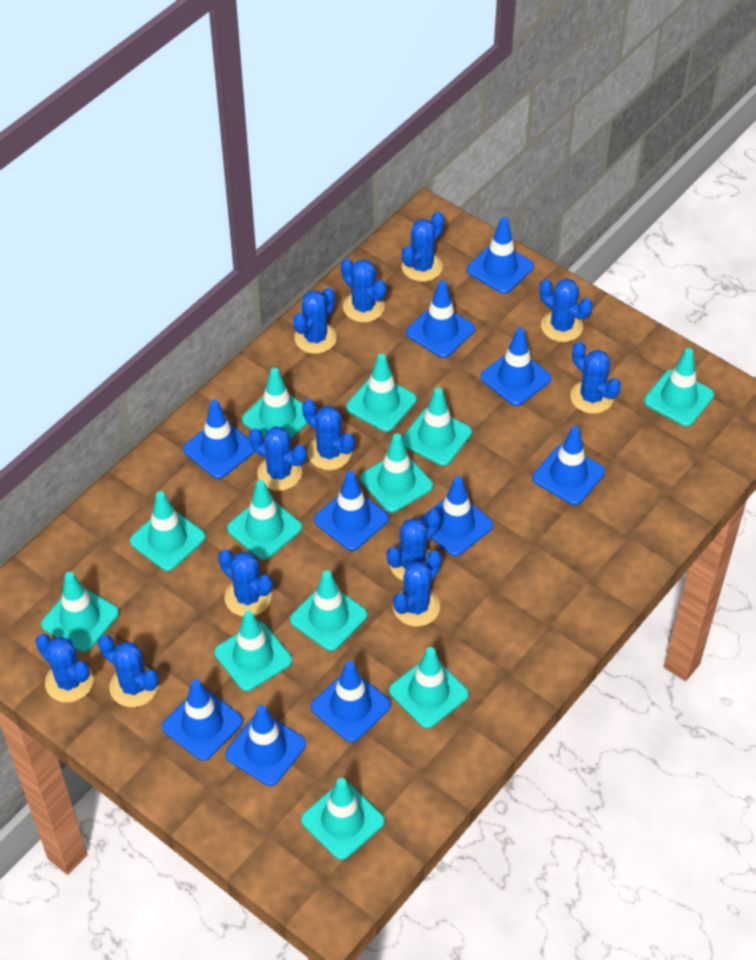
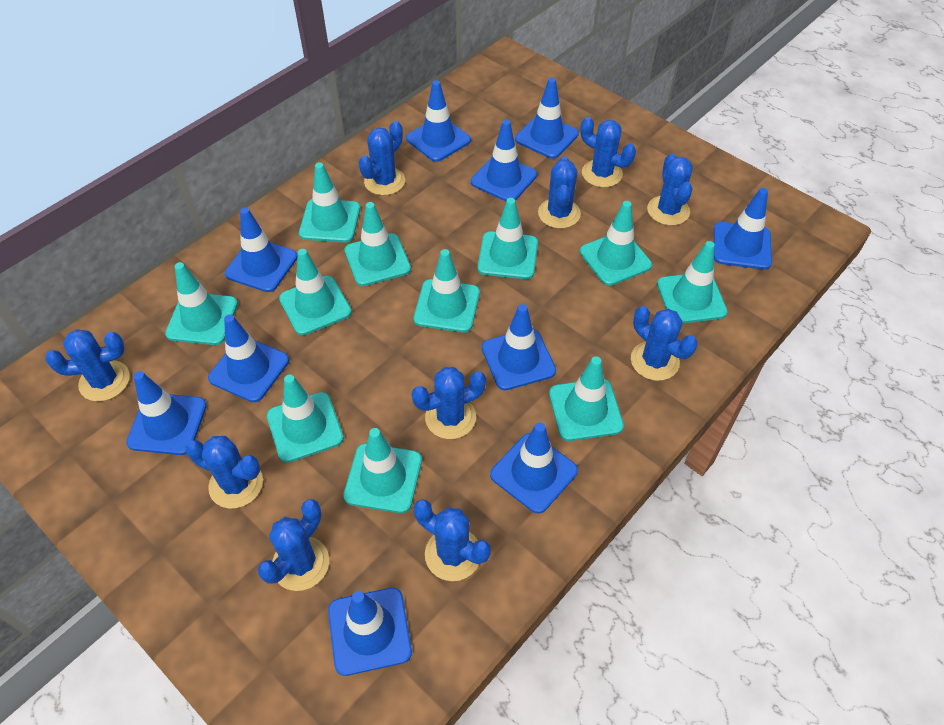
blue cactus: [35,634,94,703] [98,635,159,707] [218,549,272,617] [249,426,307,491] [293,288,337,354] [302,399,355,470] [341,258,387,323] [387,510,441,581] [393,550,442,626] [402,211,444,282] [539,279,592,342] [570,342,621,414] = 12 -> [45,329,130,402] [185,436,263,509] [257,499,329,591] [359,121,405,195] [412,367,486,439] [414,499,491,581] [538,157,581,229] [580,117,636,188] [631,306,698,381] [647,154,693,226] = 10
turquoise traffic cone: [41,572,119,652] [130,491,206,571] [214,610,292,691] [227,480,302,560] [242,368,308,439] [290,570,367,651] [301,778,385,860] [346,354,417,432] [360,433,433,513] [389,647,469,728] [402,387,472,466] [644,348,714,427] = 12 -> [165,262,238,345] [267,375,344,463] [279,249,352,335] [299,162,360,243] [343,428,422,513] [345,202,411,286] [413,249,480,332] [478,198,538,279] [549,356,624,441] [580,201,652,286] [657,241,728,324] = 11

